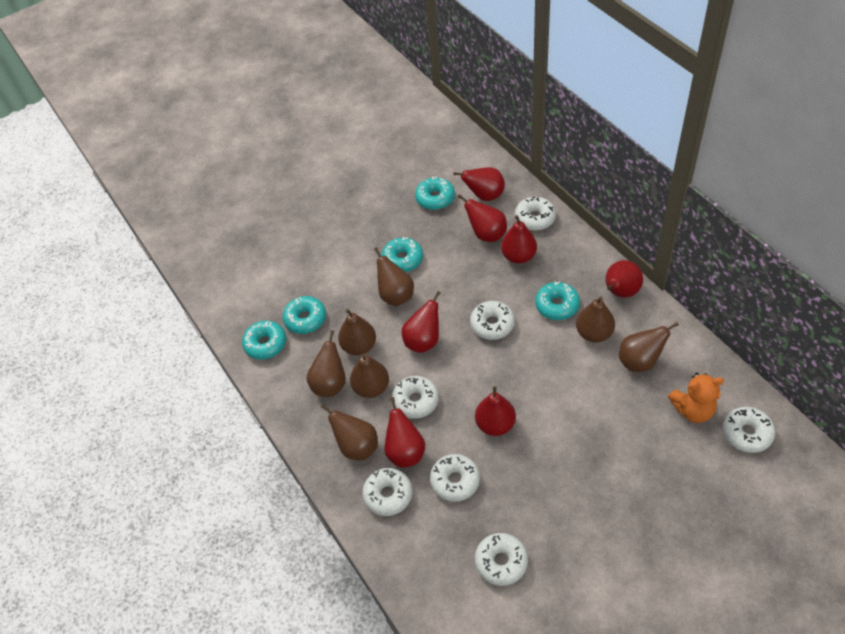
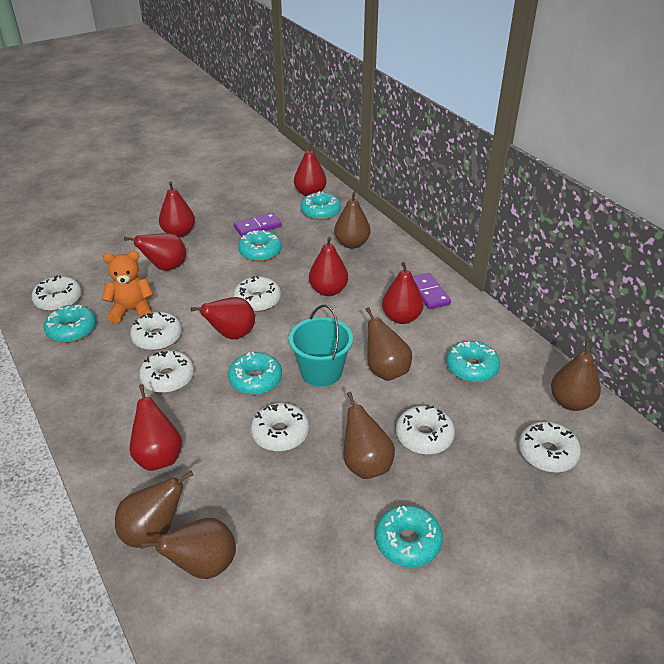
brown pear: [306,330,346,397] [321,404,378,460] [338,309,376,355] [350,354,389,398] [374,247,414,306] [576,297,615,343] [619,322,679,372] = 7 -> [115,471,193,548] [140,518,236,579] [334,191,371,249] [344,392,395,479] [365,307,412,381] [551,341,601,411] = 6
purple domino: none = 0 -> [234,213,282,237] [413,273,451,309] = 2
turquoise bucket: none = 0 -> [289,305,353,387] = 1
turquoise donut: [242,321,286,360] [283,296,326,334] [381,237,423,272] [415,176,455,210] [535,281,580,320] = 5 -> [44,304,96,343] [228,352,282,395] [238,230,282,261] [301,191,341,220] [375,505,443,567] [446,341,500,382] = 6

